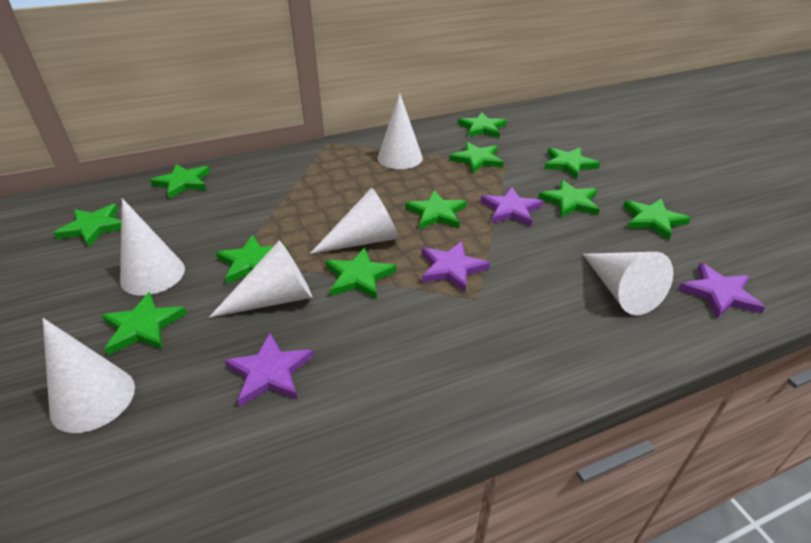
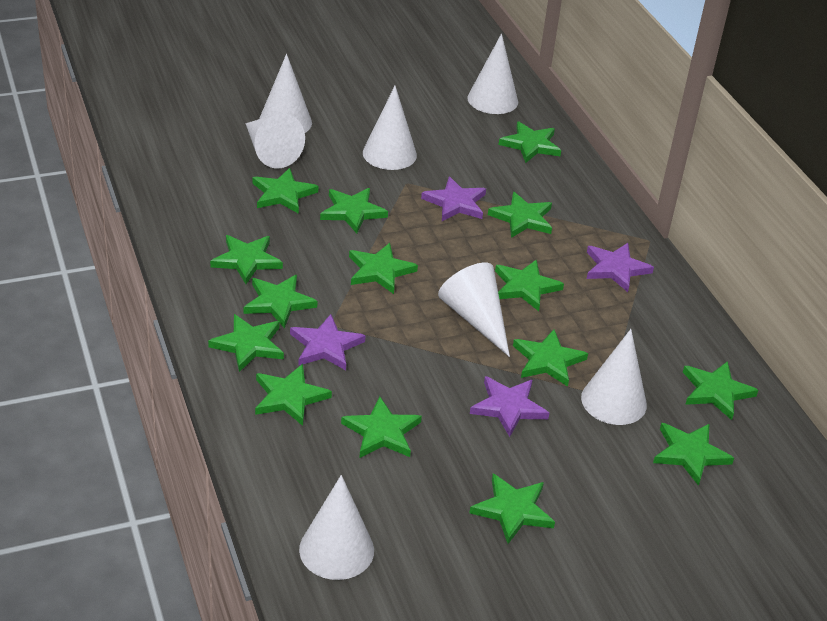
green star: [54,204,121,247] [102,292,187,355] [150,164,210,199] [216,235,287,284] [326,248,396,299] [405,190,467,230] [449,142,504,174] [458,112,507,138] [538,180,600,217] [544,148,600,179] [623,199,691,240] = 11 -> [208,314,284,372] [210,235,283,284] [244,275,318,328] [253,168,319,214] [255,364,332,426] [320,188,388,233] [341,396,422,458] [349,243,418,294] [470,474,555,544] [488,192,552,238] [495,260,564,311] [499,121,561,163] [513,329,588,387] [653,423,734,486] [683,361,758,420] = 15
white cone: [42,318,135,433] [120,198,185,296] [209,241,312,318] [310,188,399,254] [377,93,423,169] [583,252,673,315] = 6 -> [246,113,305,168] [259,54,312,133] [299,475,374,580] [363,86,417,170] [438,263,510,357] [467,34,518,114] [581,329,647,425] = 7

